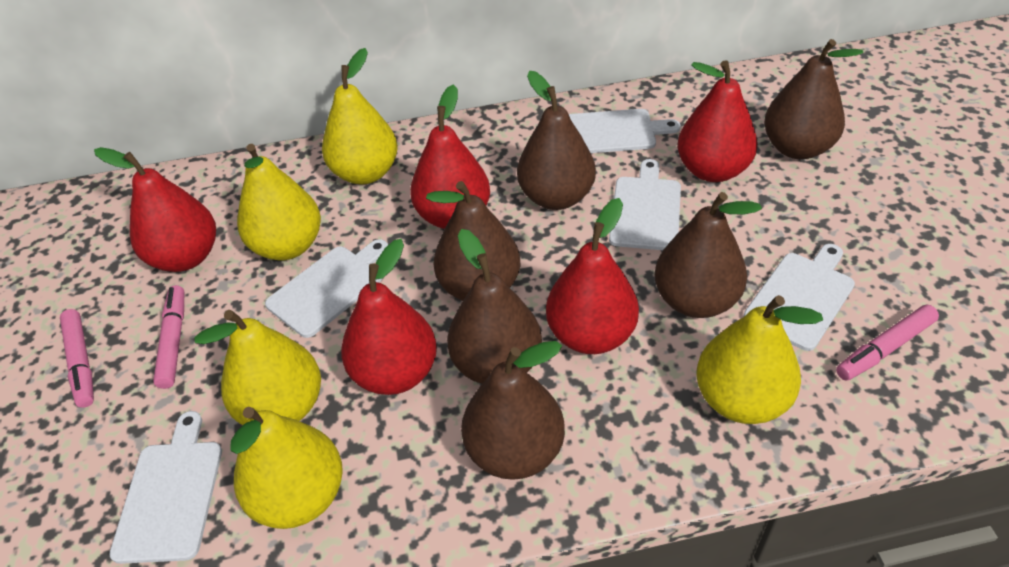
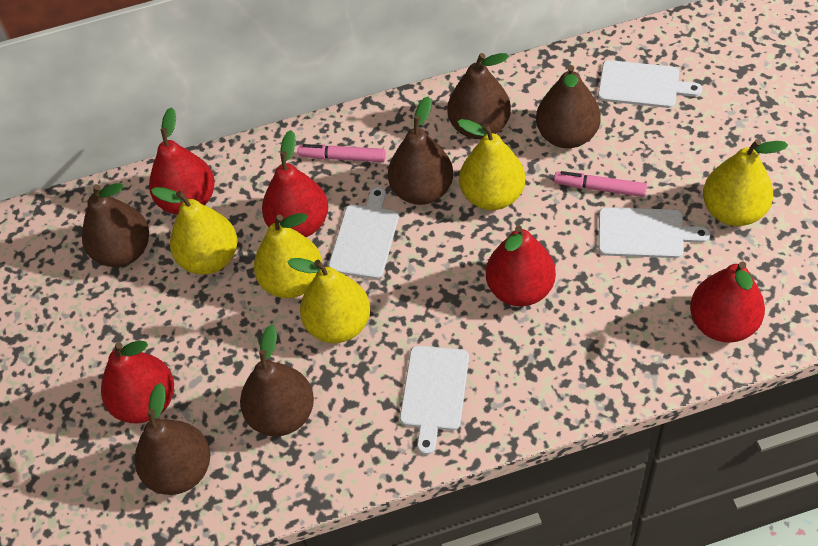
pink marker: [60,309,94,408] [153,285,184,389] [836,305,939,381] = 3 -> [298,144,386,162] [554,171,647,197] = 2
white cutting board: [109,411,222,564] [265,239,388,338] [569,109,680,153] [609,159,681,250] [743,244,855,351] = 5 -> [328,187,399,279] [400,346,469,455] [598,60,702,108] [598,207,710,258] = 4

